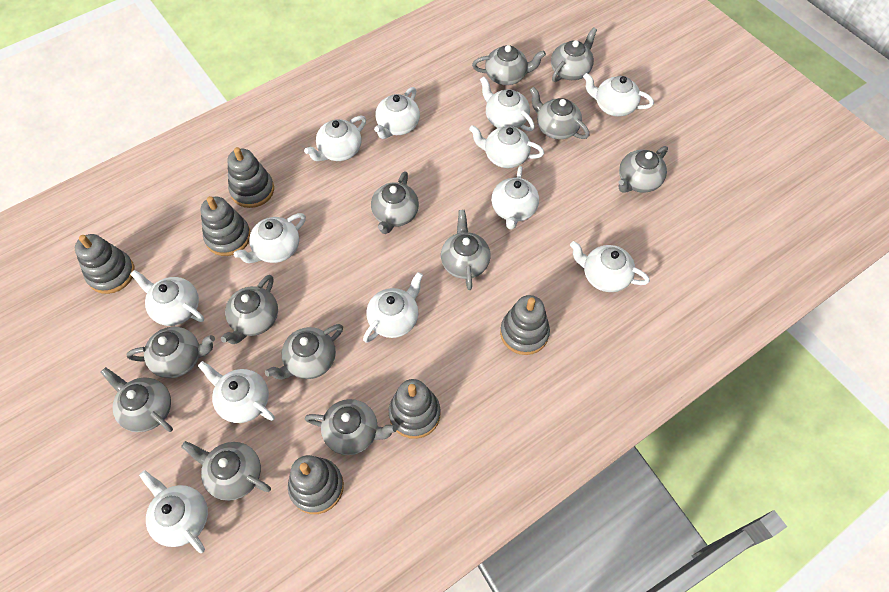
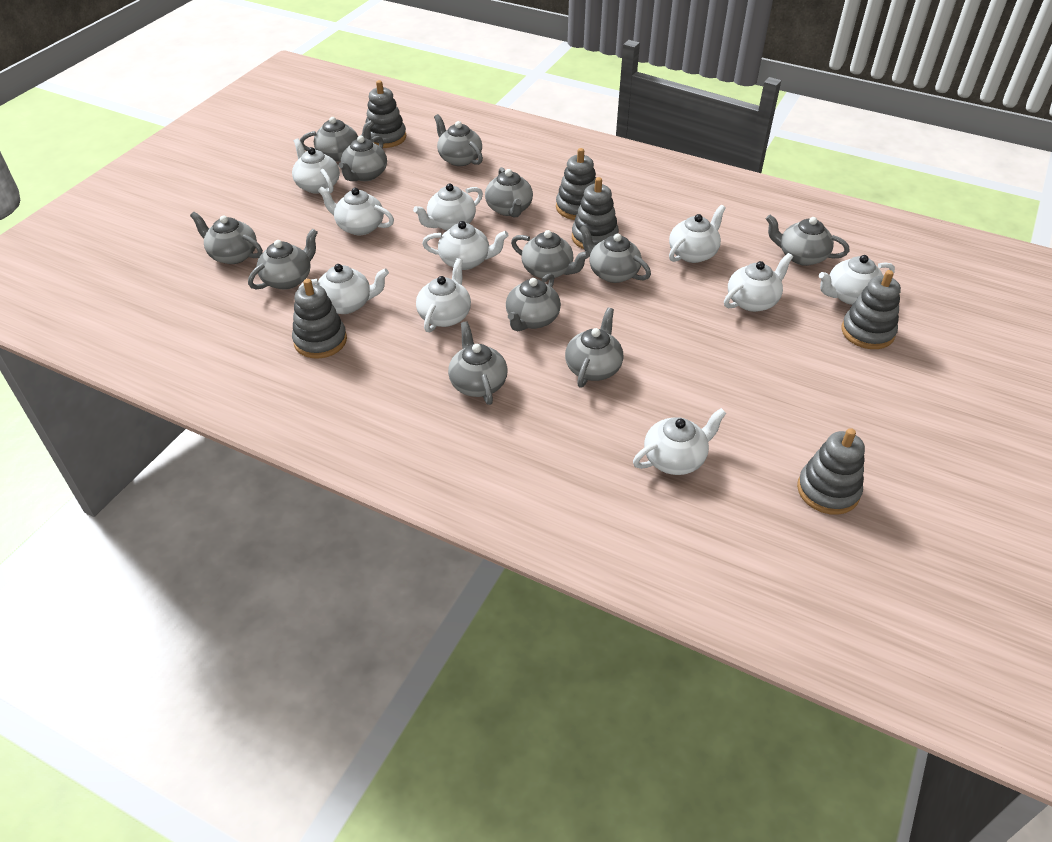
white teapot: [130,270,204,326] [139,470,208,553] [198,361,275,423] [234,213,306,263] [304,116,366,161] [363,272,423,343] [374,87,420,139] [469,125,544,168] [480,77,535,131] [491,166,539,230] [570,241,650,292] [583,73,654,117] = 12 -> [292,138,340,194] [299,264,389,314] [318,187,394,235] [413,183,483,231] [416,258,471,332] [422,221,509,270] [633,408,727,475] [669,205,726,263] [724,253,793,312] [819,255,895,305] = 10

